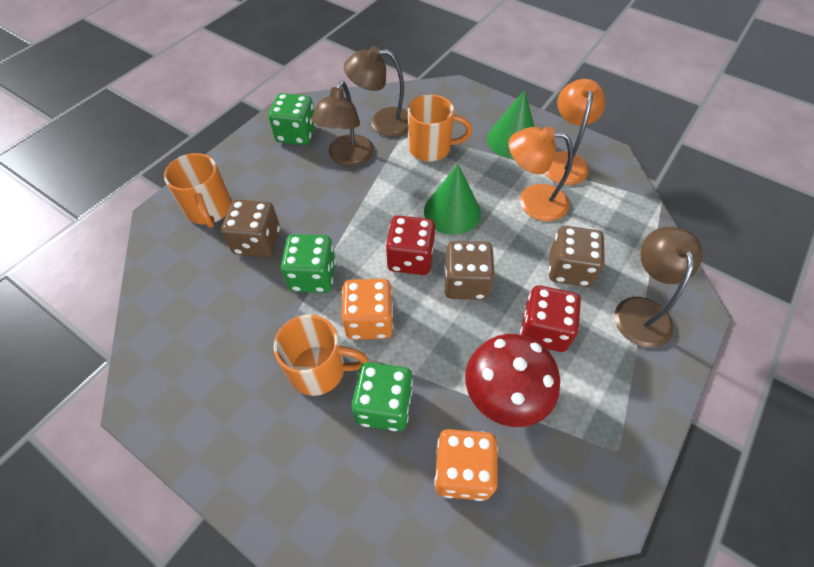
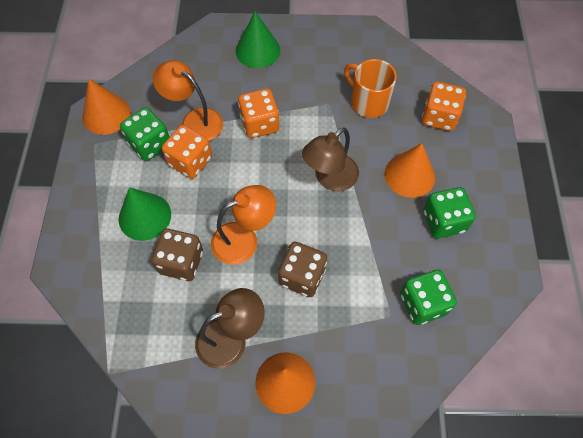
brown dice: [221,199,280,257] [444,241,495,300] [549,226,605,287] = 3 -> [151,229,203,281] [278,242,327,297] = 2
brown lamp: [311,81,374,167] [344,46,408,137] [614,227,703,347] = 3 -> [195,288,265,369] [302,127,359,191] = 2
orange cone: none = 0 -> [82,79,131,135] [255,352,315,414] [385,143,435,198] = 3
orange dice: [341,279,393,340] [434,429,498,501] = 2 -> [162,125,212,179] [238,89,279,138] [422,82,466,131] = 3
orange mug: [164,153,231,228] [274,315,369,396] [408,94,472,162] = 3 -> [344,59,397,118] = 1
red dice: [386,215,435,275] [520,285,581,352] = 2 -> none = 0
red mushroom: [465,334,560,427] = 1 -> none = 0

